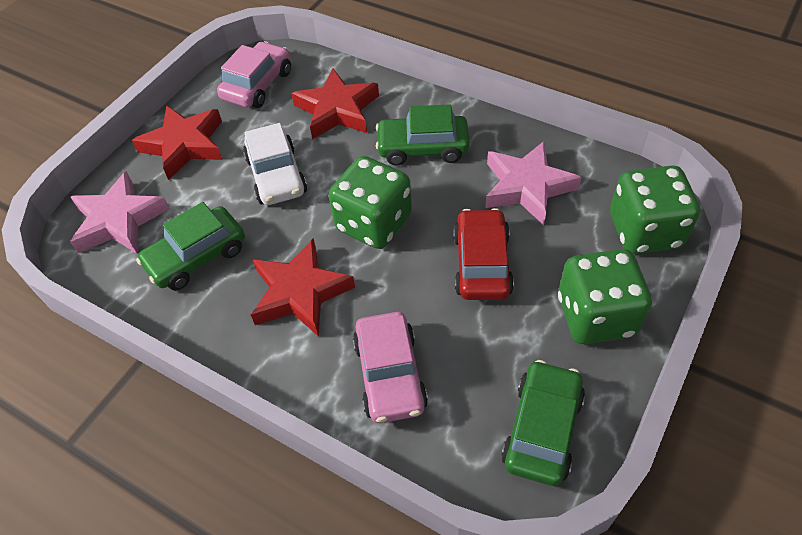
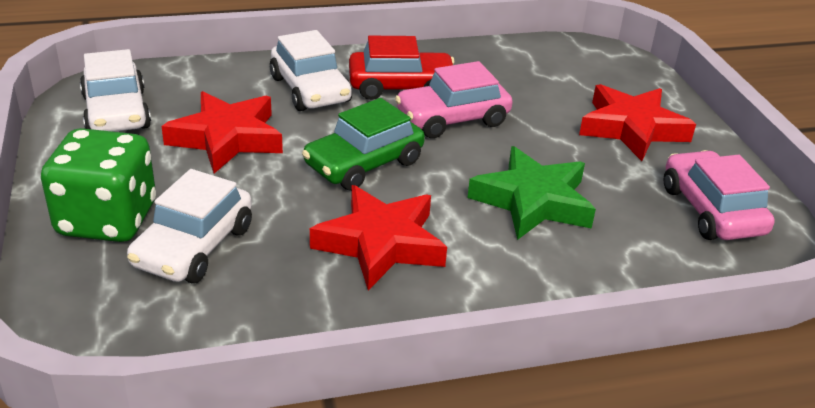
green car: [136,202,245,291] [376,104,470,166] [501,360,585,486] = 3 -> [302,98,425,191] = 1
green dice: [329,156,412,249] [558,249,652,344] [610,165,700,254] = 3 -> [41,128,156,242] = 1
green star: none = 0 -> [468,146,596,240] = 1
pink star: [70,171,170,253] [485,141,581,225] = 2 -> none = 0
white car: [243,123,307,205] = 1 -> [80,49,151,132] [127,169,252,283] [270,30,352,111] = 3

